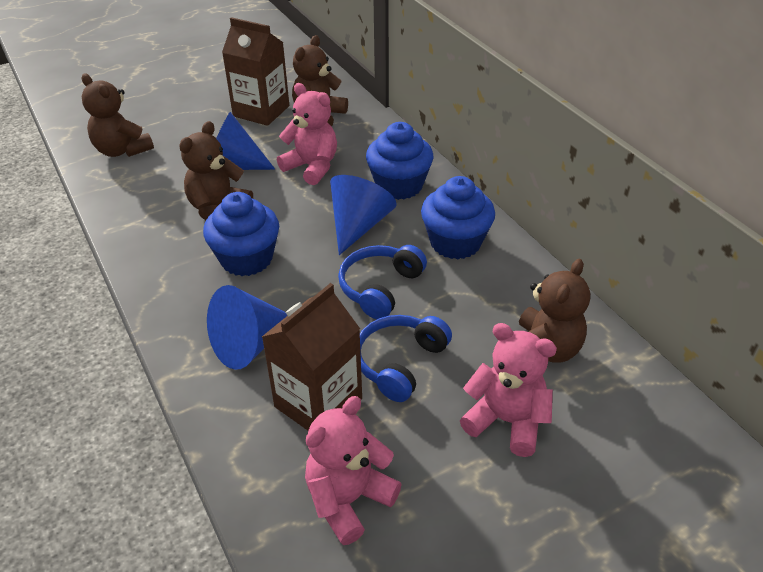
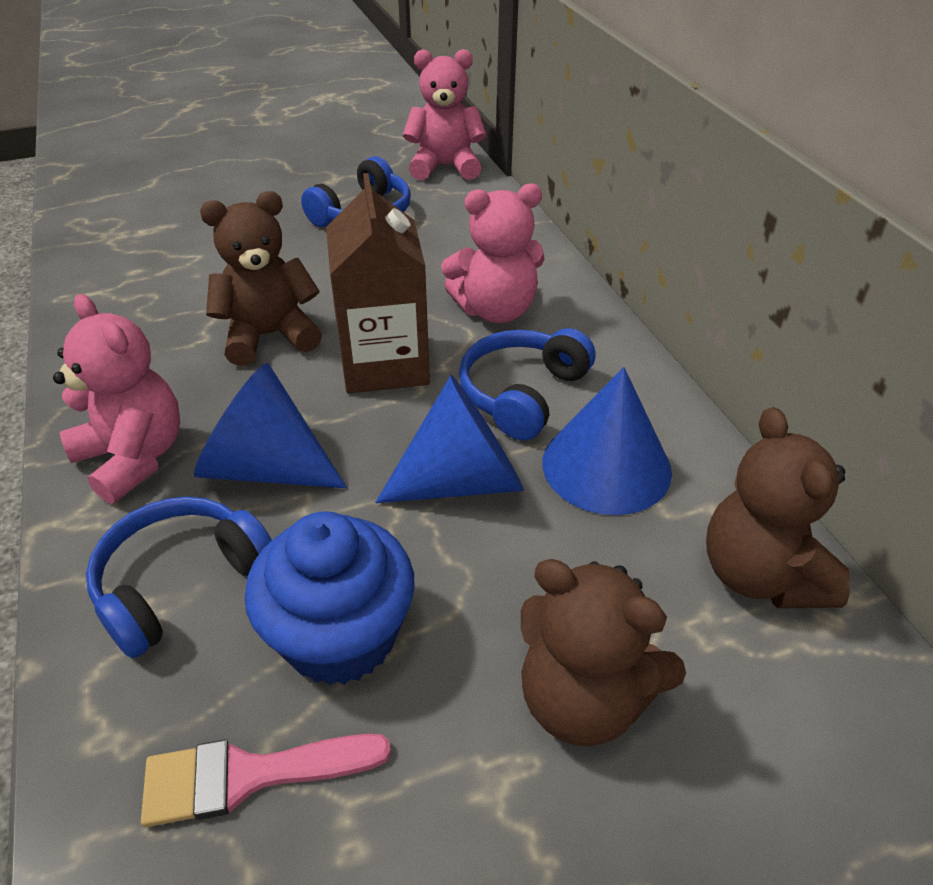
blue cupcake: [203,192,279,276] [366,122,433,200] [421,176,495,260] = 3 -> [245,511,415,685] = 1
blue headphones: [338,245,427,319] [360,315,452,402] = 2 -> [86,496,272,658] [301,156,411,227] [459,328,595,441] = 3
brown carton: [222,17,289,126] [262,283,362,430] = 2 -> [326,173,430,393] = 1
brown teddy bear: [81,74,154,157] [179,121,253,220] [292,35,348,127] [519,259,590,363] = 4 -> [200,191,322,366] [521,559,686,746] [706,407,850,609] = 3
pink brush: none = 0 -> [141,734,391,827] = 1

